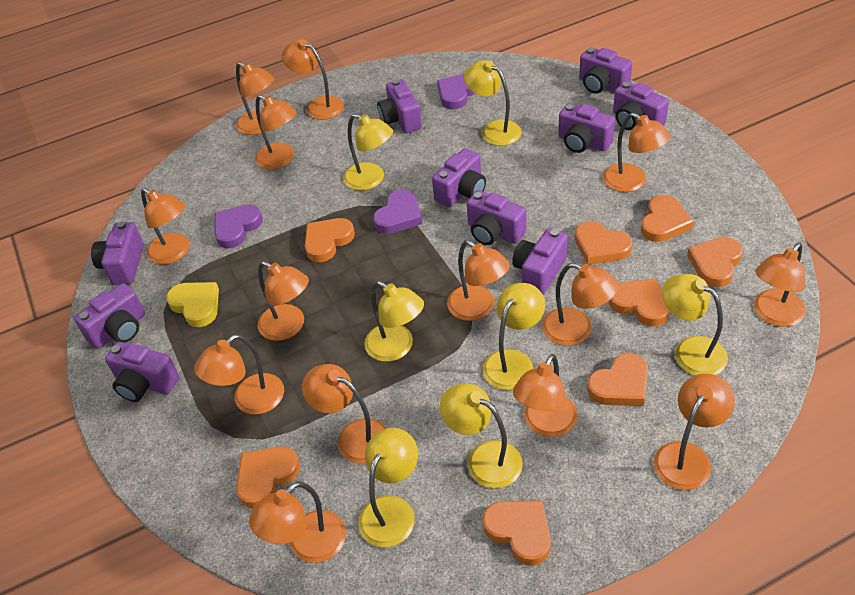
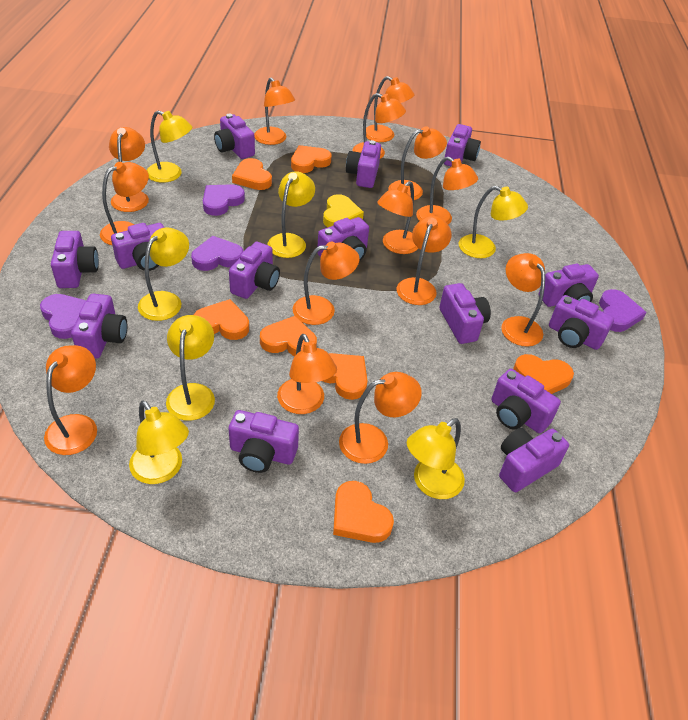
orange heart: [236,447,300,509] [305,218,355,262] [482,501,551,566] [575,221,632,265] [587,353,648,406] [609,278,670,327] [641,195,694,242] [687,237,743,287] = 8 -> [193,299,249,340] [232,158,272,190] [260,316,317,356] [291,145,331,173] [323,353,368,400] [333,481,394,543] [513,354,574,394] = 7
purple camera: [74,283,145,349] [91,221,144,285] [105,342,179,402] [377,79,422,133] [432,148,486,207] [467,190,526,245] [512,228,568,294] [558,103,615,153] [579,47,632,94] [613,81,669,130] = 10 -> [51,231,99,288] [71,294,127,359] [111,223,165,271] [214,114,255,159] [229,242,280,299] [229,410,299,473] [317,217,369,261] [346,140,381,188] [440,283,491,344] [444,124,481,167] [491,369,561,433] [499,428,569,492] [539,264,599,307] [549,295,614,350] = 14
purple heart: [215,204,263,248] [373,189,422,234] [437,74,475,109] = 3 -> [40,294,87,339] [191,236,243,271] [203,184,245,216] [599,289,646,332] = 4

